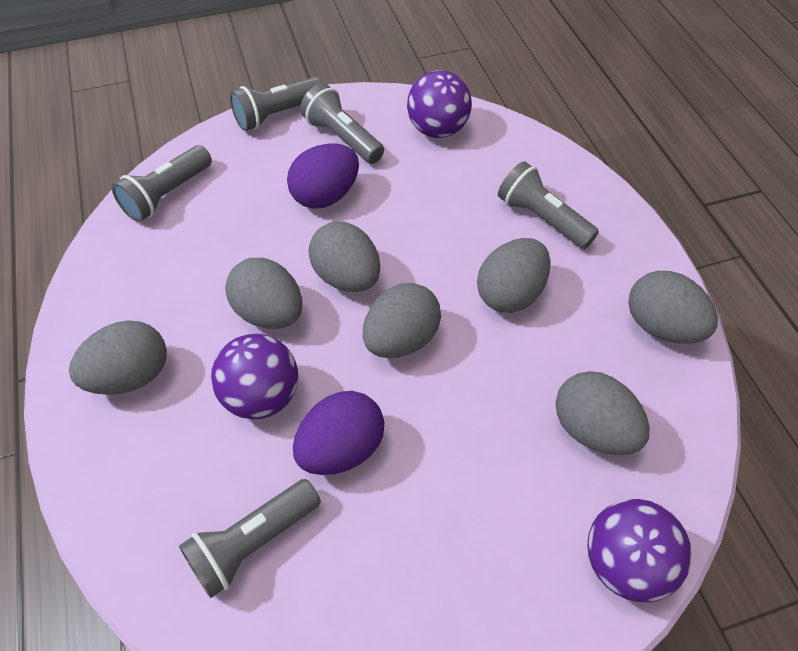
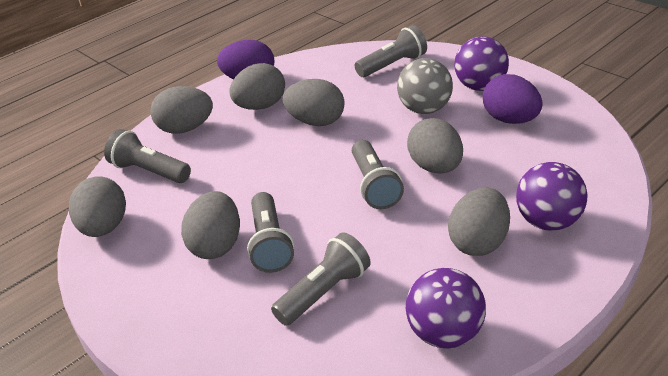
grey ball: none = 0 -> [397,58,453,114] = 1

